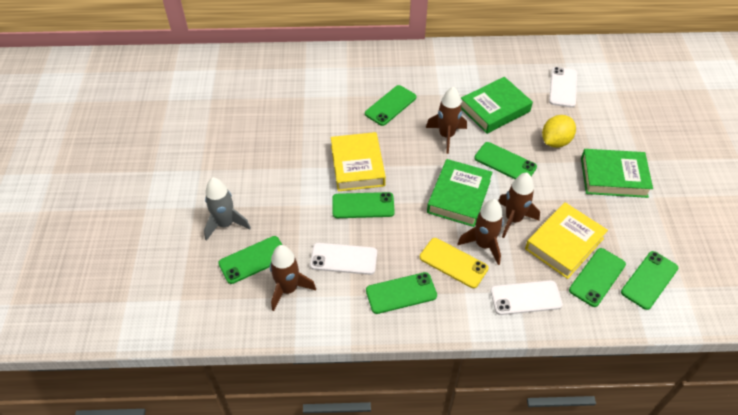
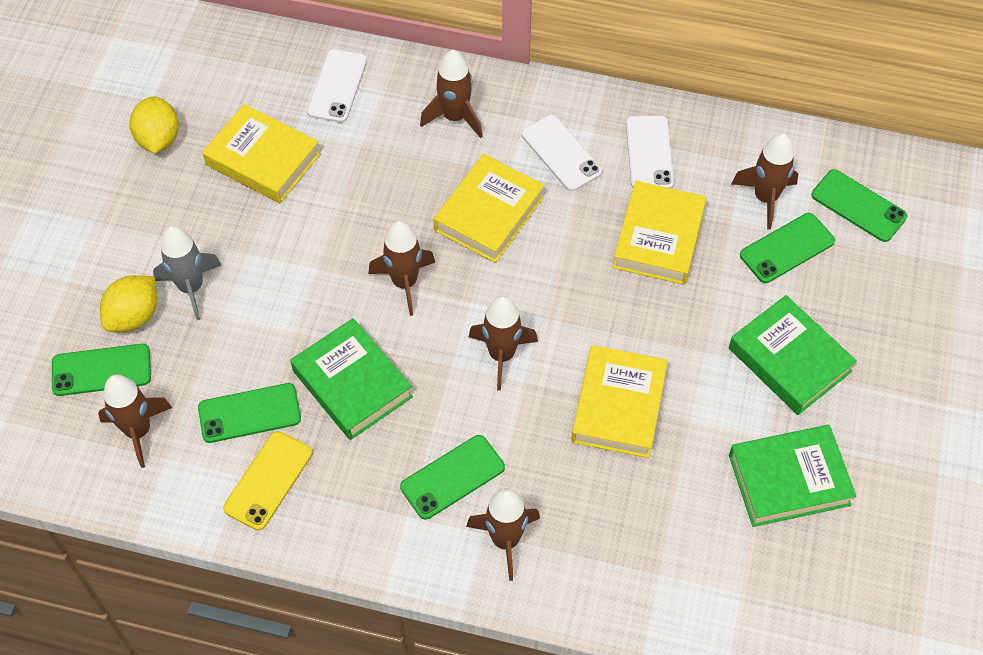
brown rocket: [270,245,316,311] [426,87,467,154] [457,199,504,265] [498,172,540,238] = 4 -> [98,374,172,468] [368,221,435,316] [420,50,482,138] [466,488,540,581] [468,296,538,391] [732,133,798,230] = 6
green phone: [218,236,282,284] [332,192,395,218] [365,85,417,126] [366,272,437,314] [475,142,537,179] [569,248,626,307] [621,251,678,310] = 7 -> [52,344,151,396] [198,383,301,443] [400,435,505,520] [740,213,835,283] [811,169,907,242] = 5
yellow book: [331,132,386,192] [525,202,608,279] = 2 -> [202,104,320,203] [434,154,545,263] [571,345,668,458] [613,181,707,285] = 4
yellow lemon: [542,115,576,148] = 1 -> [100,275,157,332] [129,96,179,154] = 2

